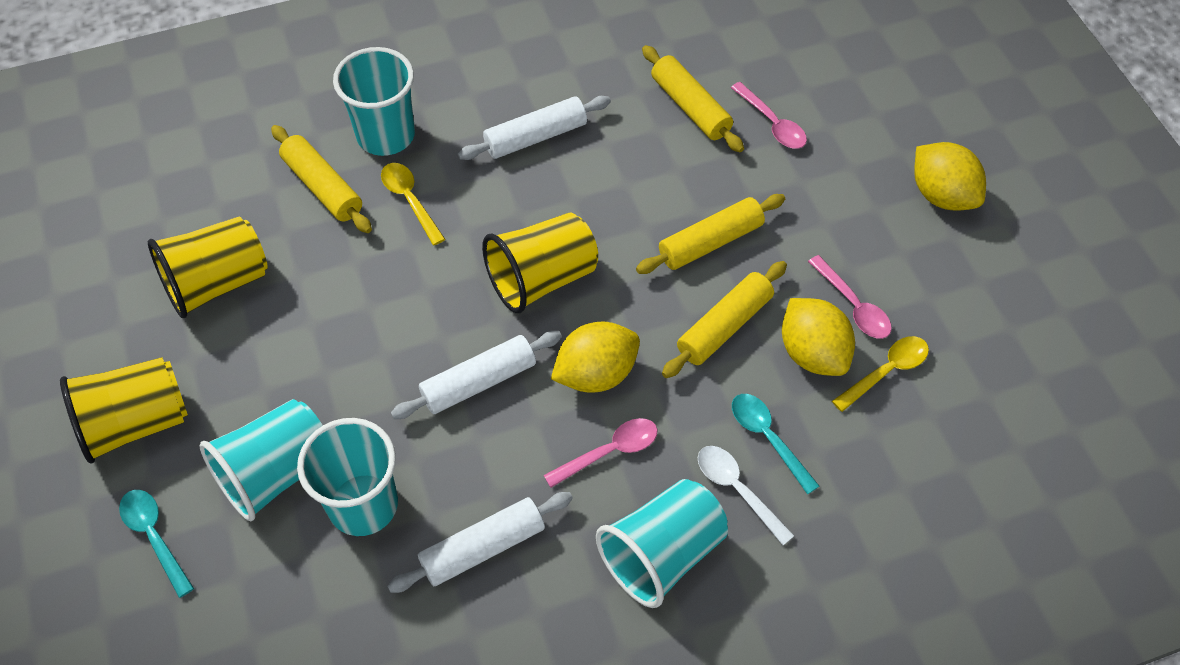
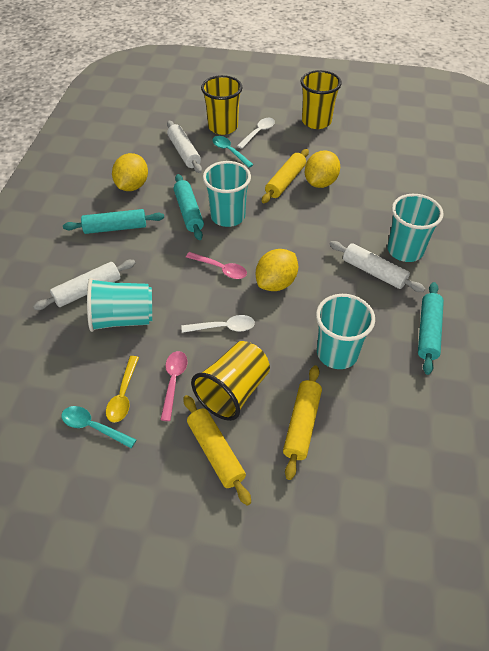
pink spoon: [544,418,658,488] [731,82,807,149] [808,255,892,339] = 3 -> [160,351,188,421] [186,252,247,279] = 2
turquoise rolling pin: none = 0 -> [63,209,164,234] [174,174,204,240] [418,282,444,375] = 3
white spoon: [698,446,794,545] = 1 -> [182,315,255,333] [237,118,275,149] = 2
yellow rolling pin: [271,125,372,233] [636,194,785,274] [642,45,744,152] [662,261,787,378] = 4 -> [184,395,251,506] [262,149,309,203] [283,365,322,480] = 3
yellow spoon: [381,163,445,245] [832,336,929,412] = 2 -> [106,356,139,422] = 1

